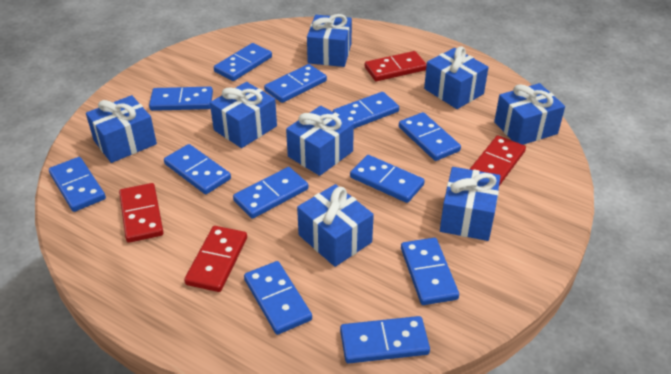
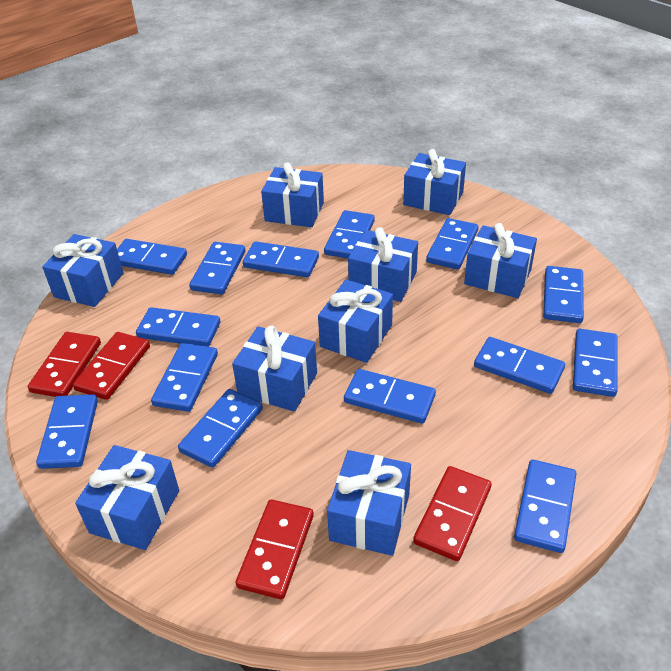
blue domino: [49,157,106,212] [149,87,213,111] [164,144,231,194] [214,43,272,81] [233,167,308,219] [244,261,312,335] [264,64,327,103] [333,92,399,129] [340,316,430,364] [350,155,425,203] [399,112,461,161] [401,238,459,305] = 12 -> [36,394,98,469] [117,239,187,275] [136,307,220,347] [151,343,218,412] [178,389,263,468] [189,242,245,294] [243,241,319,277] [324,210,375,258] [344,369,436,424] [426,218,478,269] [474,337,565,394] [514,459,577,553] [543,266,584,323] [573,329,618,397] = 14
blue gift: [86,95,157,163] [210,82,277,148] [286,106,354,176] [297,184,374,267] [307,14,352,67] [424,46,489,109] [440,167,501,241] [494,83,565,145] = 8 -> [42,234,124,307] [75,445,179,550] [232,326,317,412] [261,162,324,227] [318,279,393,363] [327,450,411,556] [348,227,418,302] [403,149,466,215] [464,223,537,298] = 9

